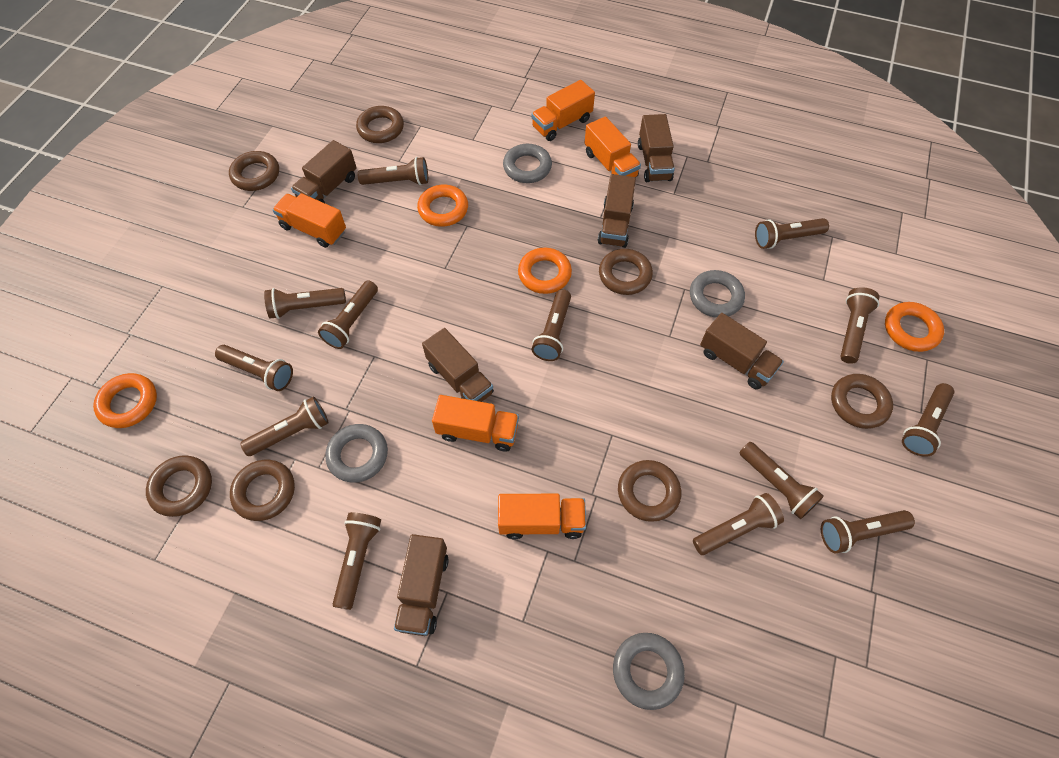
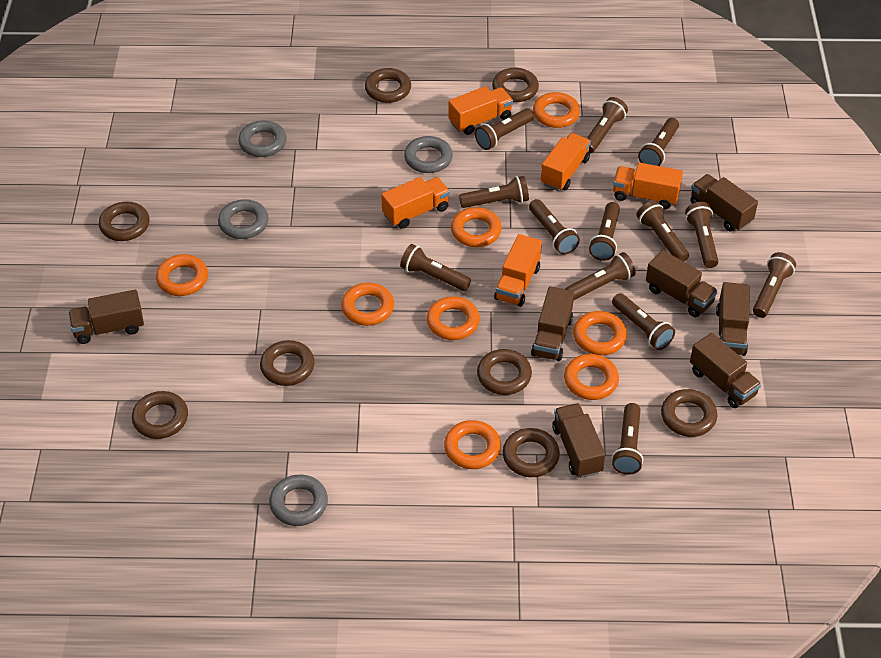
brown ring: [146,455,212,517] [229,151,279,191] [230,460,295,521] [356,106,404,143] [599,249,653,295] [618,460,681,522] [831,374,893,429] = 7 -> [99,202,149,241] [132,391,188,439] [260,340,315,386] [365,68,411,103] [477,349,532,395] [492,68,539,102] [502,428,560,477] [661,389,717,437] = 8
brown truck: [291,140,357,203] [394,534,449,636] [422,328,494,402] [598,174,636,248] [638,114,675,182] [700,313,784,390] = 6 -> [68,290,144,344] [531,286,574,361] [552,403,605,478] [646,250,718,317] [690,174,758,232] [690,333,761,408] [716,282,749,356] = 7
orange ring: [93,373,157,428] [417,185,468,227] [518,248,572,294] [885,302,944,352] = 4 -> [156,254,208,296] [341,283,394,326] [426,296,480,340] [444,420,501,469] [451,207,502,247] [533,92,580,128] [564,354,619,400] [573,311,627,355] = 8

